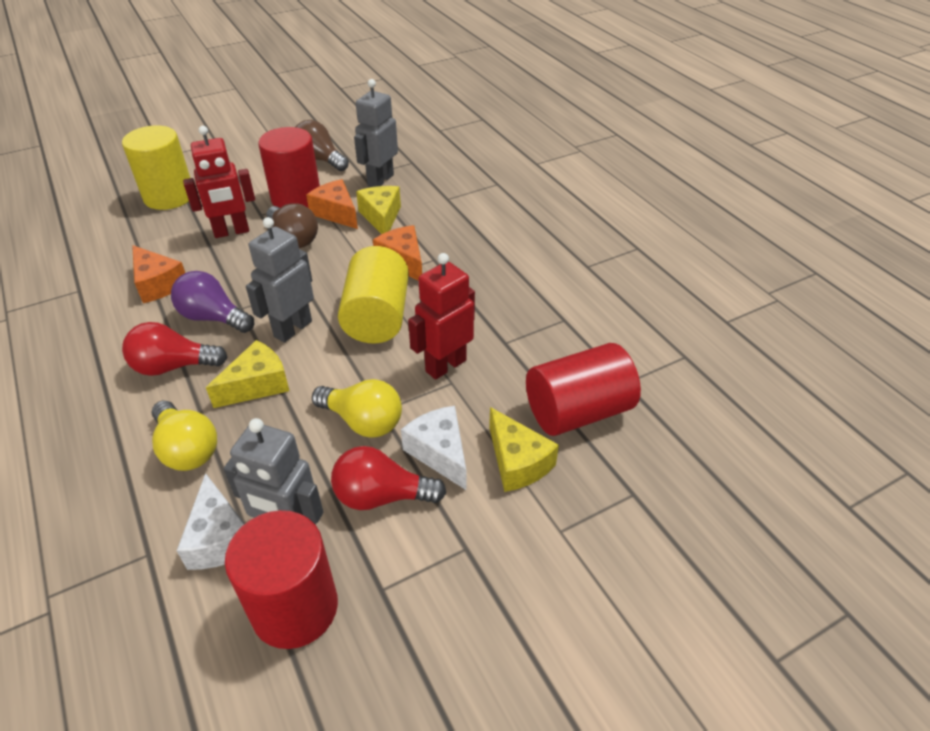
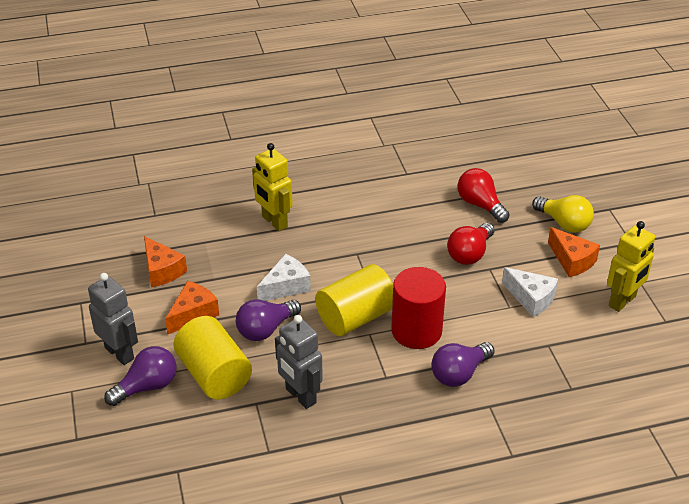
brown light bulb: [266,203,318,248] [296,120,349,171] = 2 -> none = 0
grey robot: [224,418,323,525] [246,217,314,343] [354,79,398,187] = 3 -> [88,273,138,365] [275,315,323,409] = 2
purple light bulb: [171,271,254,333] = 1 -> [104,346,177,406] [236,299,301,341] [431,342,495,387] = 3
red cylinder: [225,510,338,649] [258,127,320,208] [526,343,641,436] = 3 -> [391,267,446,349] = 1
red robot: [183,126,255,238] [408,253,475,380] = 2 -> none = 0
yellow cheese: [206,340,289,408] [356,186,401,234] [489,407,559,492] = 3 -> none = 0
yellow light bulb: [151,401,217,471] [312,379,402,438] = 2 -> [532,195,594,233] = 1
yellow robot: none = 0 -> [252,143,293,231] [607,221,655,312] = 2

